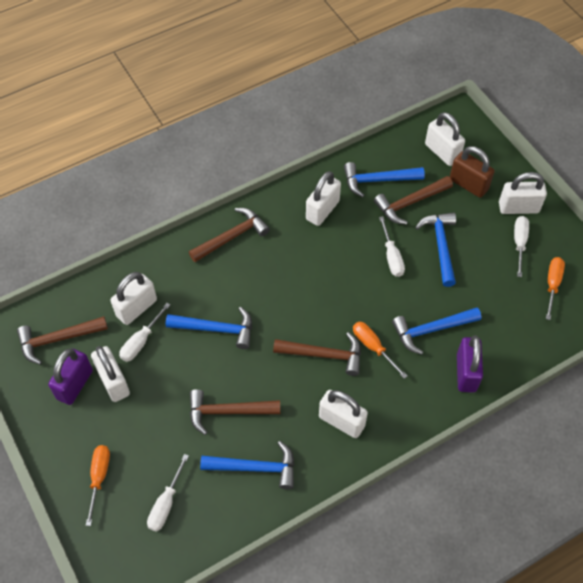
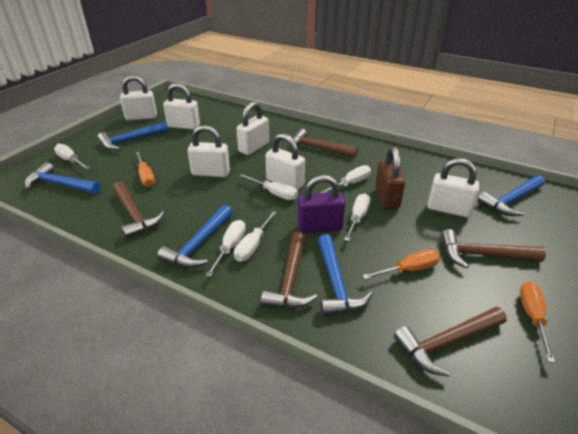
purple padlock: [48,348,93,405] [457,335,483,393] = 2 -> [298,175,345,233] = 1
white screwdriver: [119,303,170,362] [147,454,189,532] [379,216,405,277] [514,216,529,277] = 4 -> [54,144,90,170] [206,220,246,277] [234,211,277,262] [240,174,298,200] [320,165,371,193] [344,194,370,241] = 6

